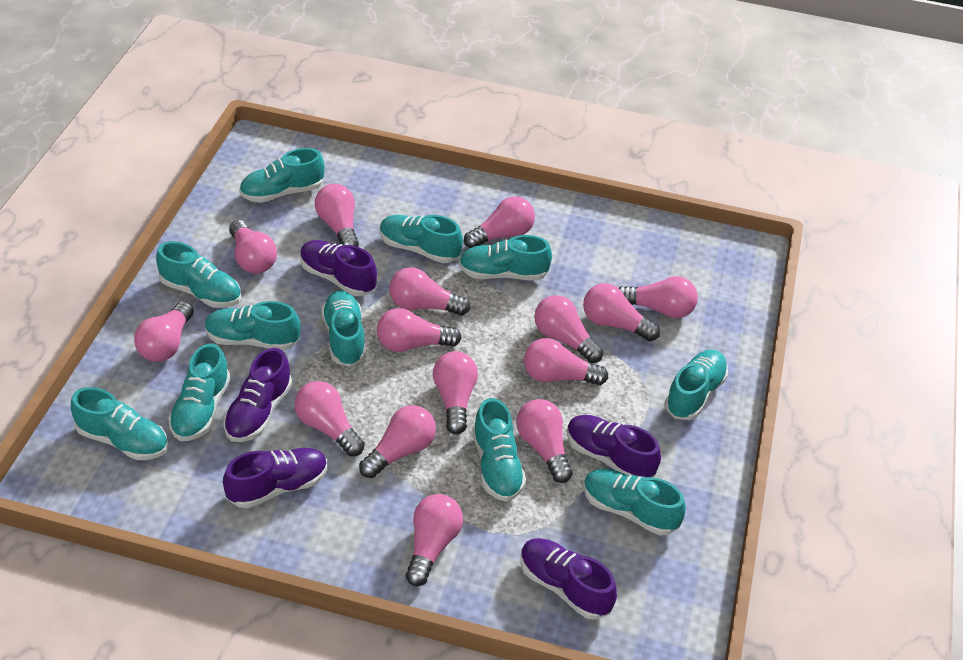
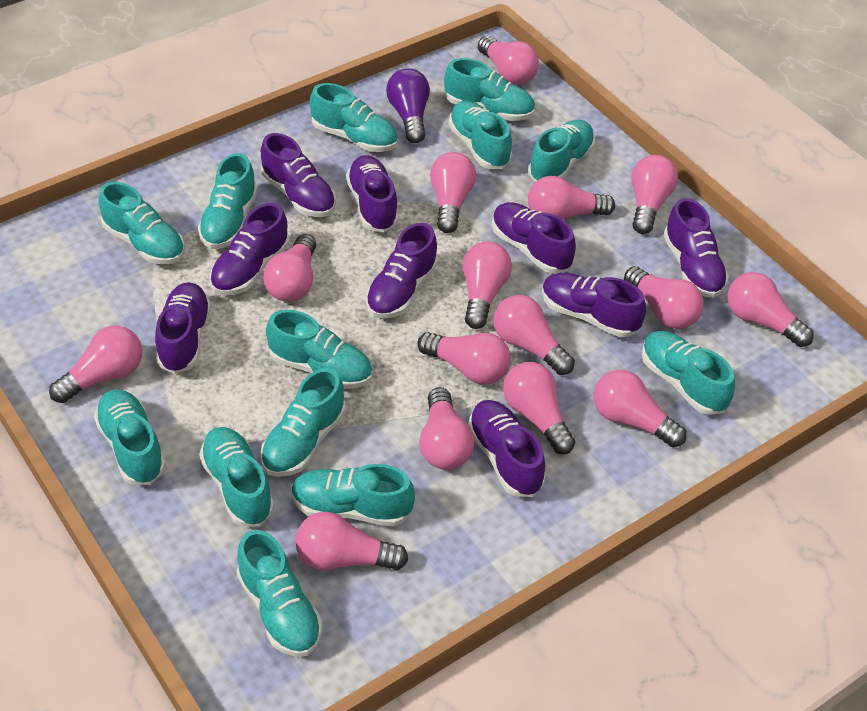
purple light bulb: none = 0 -> [386,68,430,143] = 1
purple shoe: [223,348,292,442] [223,448,327,508] [300,240,377,296] [521,538,617,620] [567,415,661,478] = 5 -> [155,282,211,374] [210,203,289,295] [261,133,336,217] [346,155,399,232] [366,223,438,319] [468,400,546,497] [492,202,576,274] [542,273,646,337] [663,198,729,298] = 9
turquoise shoe: [71,387,168,460] [156,241,241,308] [168,344,231,441] [205,301,300,350] [239,148,325,203] [321,290,366,367] [380,215,463,263] [459,235,552,280] [472,398,526,502] [583,469,686,535] [665,349,728,420] = 11 -> [94,389,166,485] [99,182,185,264] [198,153,258,249] [199,427,274,526] [237,530,323,657] [260,368,346,477] [266,310,373,389] [291,464,415,527] [310,83,398,152] [444,58,535,121] [448,100,512,169] [528,120,595,182] [642,331,735,415] = 13

